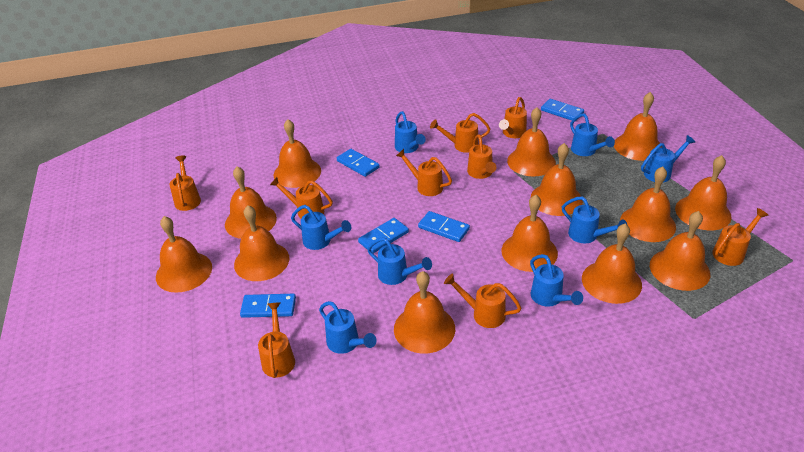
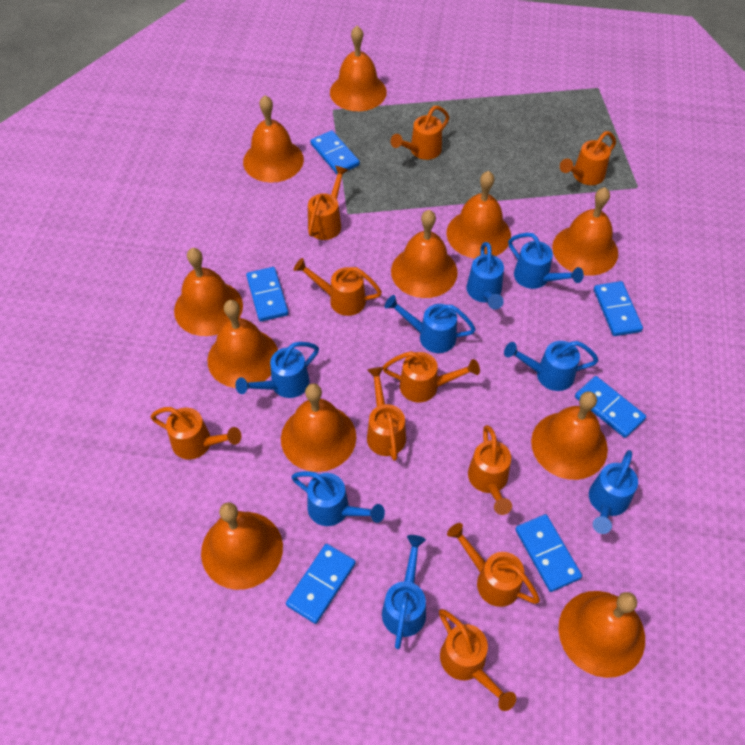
blue domino: [240,294,296,318] [337,149,380,177] [358,218,409,253] [418,211,470,242] [541,99,584,121] = 5 -> [246,267,288,322] [286,544,356,624] [310,130,360,174] [515,514,582,592] [575,376,646,438] [594,281,643,336] = 6
orange bell: [156,216,212,293] [225,166,277,239] [234,205,289,281] [274,119,321,188] [394,271,455,353] [501,195,558,272] [507,107,556,177] [531,143,583,216] [582,224,642,304] [614,92,662,161] [620,166,676,242] [650,211,711,291] [675,155,732,230] = 13 -> [174,248,243,336] [201,502,283,590] [207,300,278,388] [243,95,304,183] [281,383,356,472] [330,26,387,111] [391,210,458,298] [447,171,511,259] [531,391,608,480] [552,187,618,276] [558,591,645,678] = 11
orange watering can: [169,156,201,211] [258,302,295,378] [270,177,333,219] [396,149,452,196] [430,113,490,153] [444,273,521,328] [467,134,496,179] [499,97,527,138] [712,208,769,266] = 9 -> [151,407,242,459] [294,258,382,316] [308,166,348,240] [367,367,406,461] [383,351,480,402] [391,106,449,160] [439,609,516,711] [447,523,540,607] [468,425,512,515] [560,131,616,185] = 10

